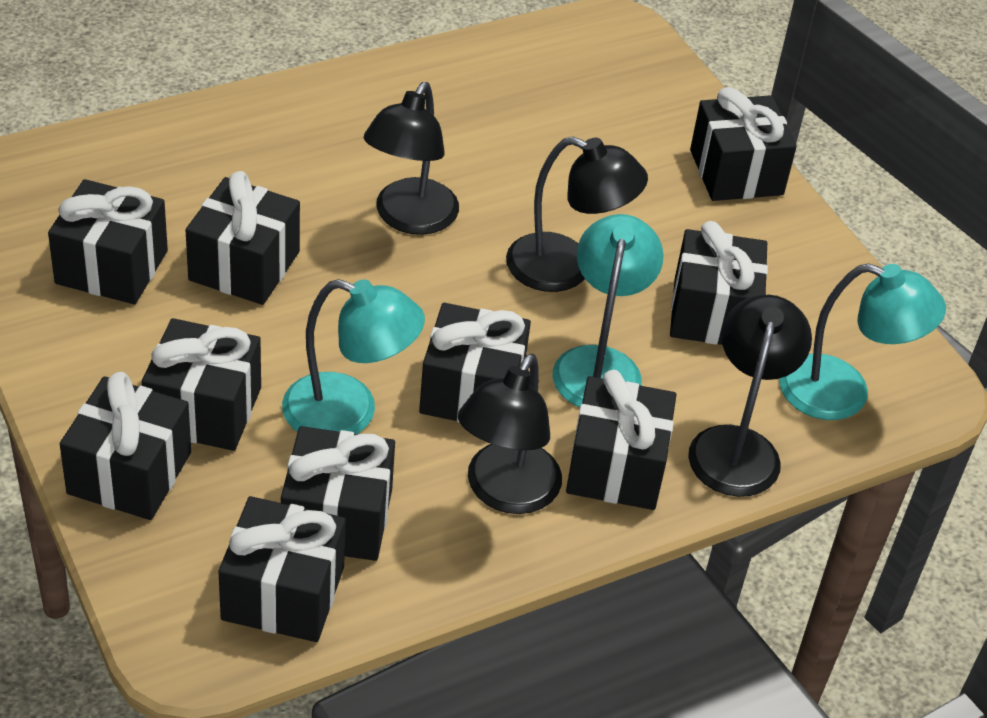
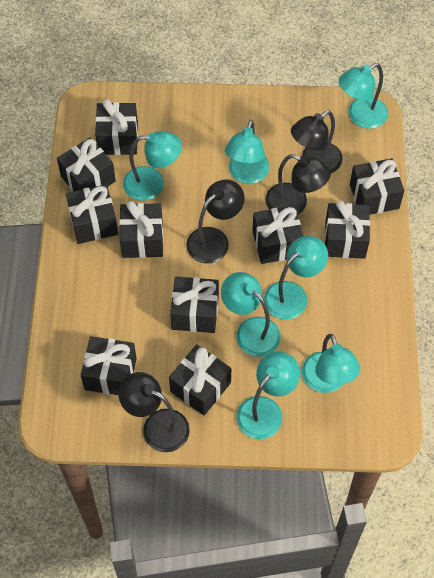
turquoise lamp: [282,279,425,434] [552,214,664,408] [779,263,946,420] = 3 -> [123,131,182,201] [221,272,281,357] [225,120,270,184] [236,351,300,439] [264,236,328,320] [302,334,360,393] [339,63,388,129] = 7

